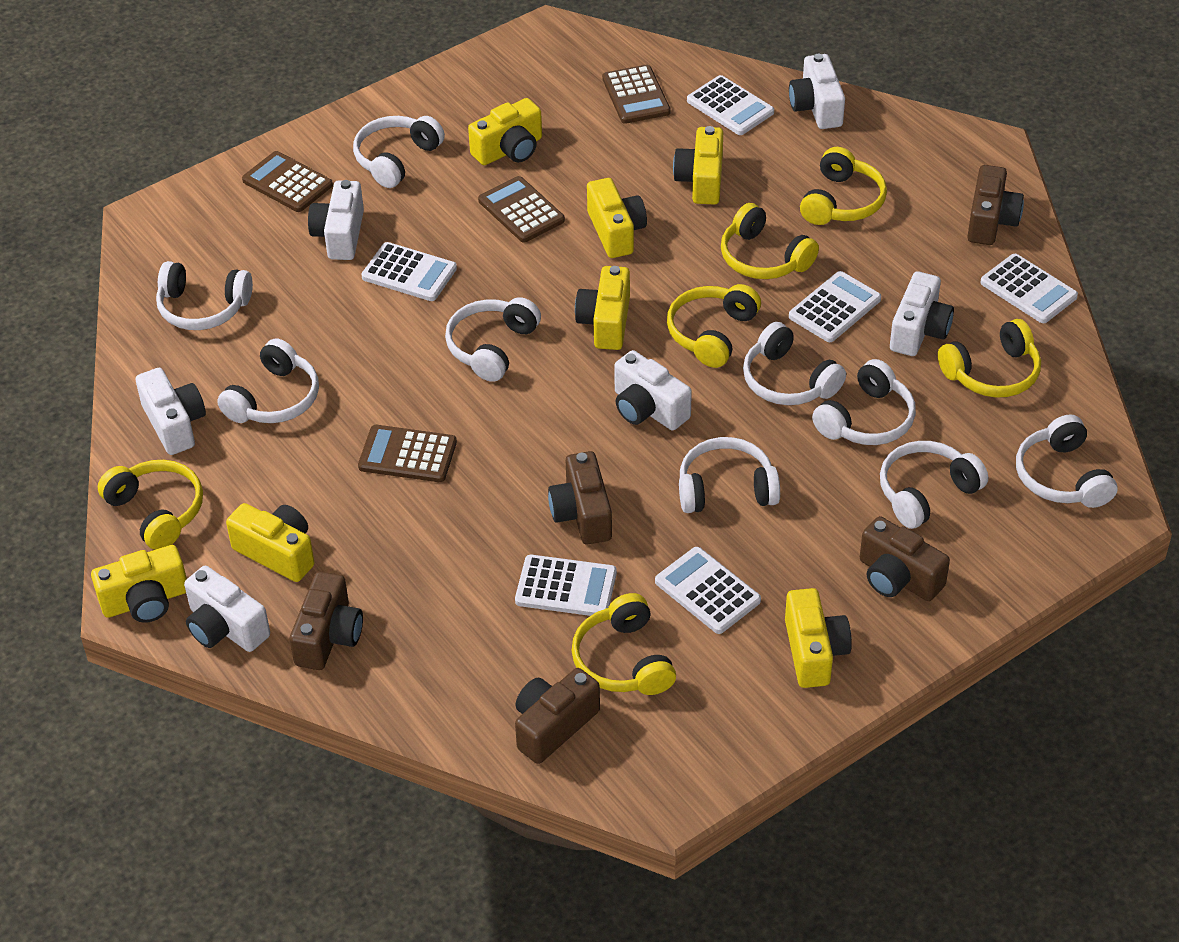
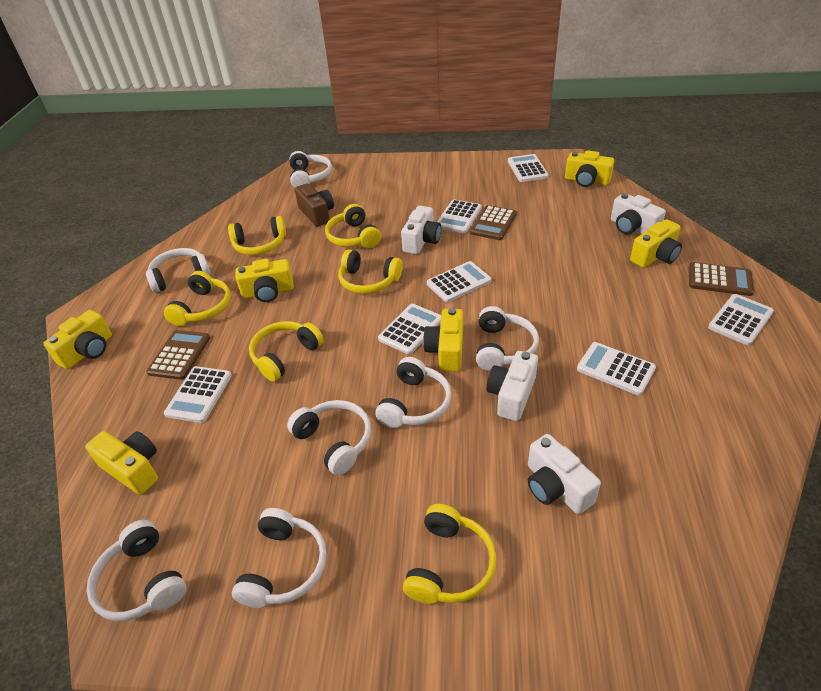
brown calculator: [242,151,333,212] [358,425,457,482] [478,176,565,243] [602,65,671,124] = 4 -> [146,330,210,380] [470,205,517,240] [689,262,754,296] = 3
brown camera: [290,571,363,670] [515,668,600,764] [548,451,612,545] [860,516,950,601] [967,165,1024,245] = 5 -> [295,184,334,227] = 1
white calculator: [361,242,457,301] [515,555,617,616] [655,547,761,634] [687,75,774,135] [789,271,881,342] [980,254,1078,323] = 6 -> [164,366,232,423] [378,304,441,354] [427,261,492,302] [437,200,482,233] [508,154,549,182] [577,342,656,396] [708,294,774,345] = 7
white camera: [136,368,206,455] [184,566,270,652] [308,180,364,260] [614,350,692,430] [789,54,845,129] [890,271,954,356] = 6 -> [401,206,441,254] [486,351,538,421] [528,434,601,514] [611,193,666,234] = 4
white headphones: [156,261,253,330] [217,338,319,423] [353,116,445,188] [445,297,541,382] [679,437,780,513] [743,322,846,405] [812,359,916,445] [880,441,988,529] [1016,414,1118,508] = 9 -> [87,520,187,621] [146,248,211,293] [232,508,327,608] [287,400,371,475] [289,151,332,187] [375,357,452,428] [476,306,539,371] = 7
yellow camera: [91,545,187,623] [226,503,314,582] [468,98,542,165] [575,266,630,350] [587,178,647,258] [673,126,723,205] [785,588,852,688] = 7 -> [43,310,112,369] [85,431,158,495] [235,259,294,302] [423,308,463,371] [565,150,614,187] [630,219,682,268] = 6

